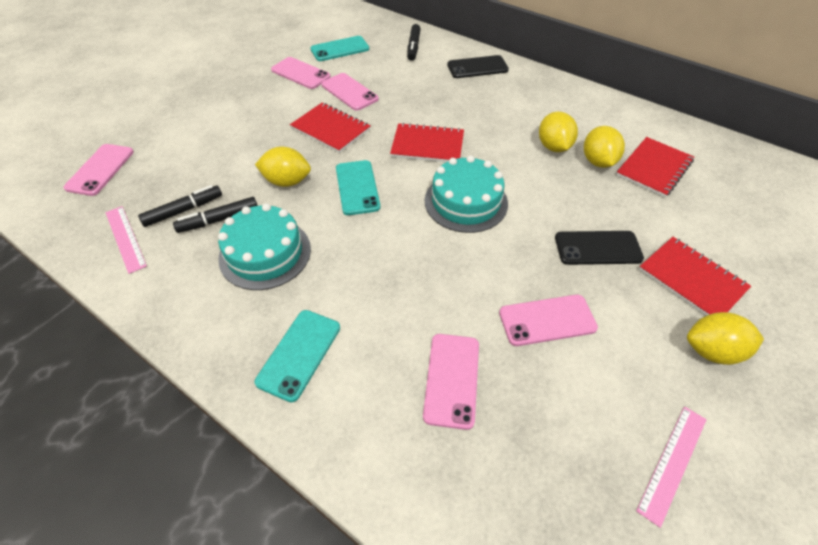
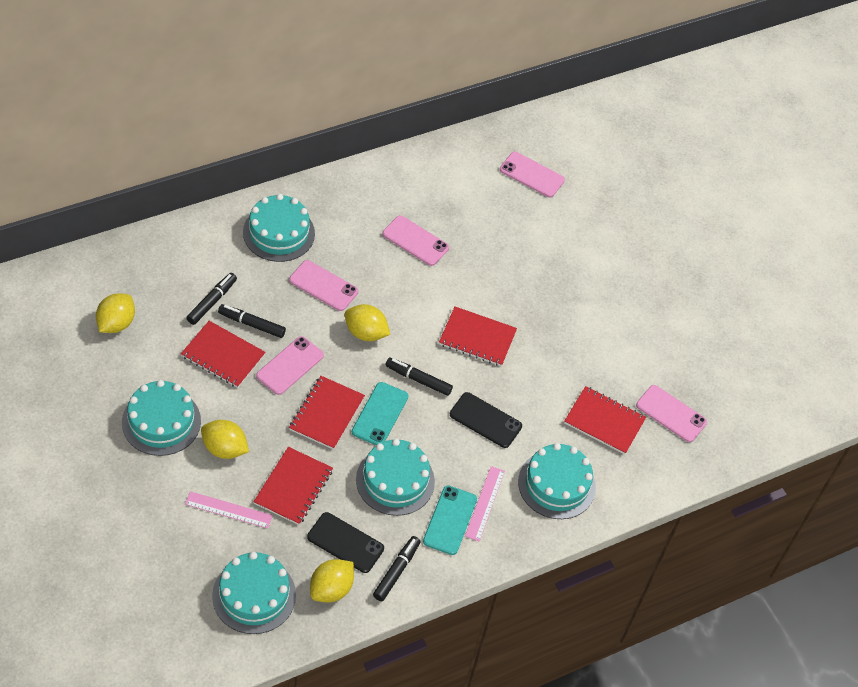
black marker: [138,185,222,227] [173,197,258,233] [407,24,421,61] = 3 -> [186,273,237,325] [218,304,286,338] [373,536,420,601] [385,357,453,396] = 4
red notebook: [290,103,370,153] [390,123,464,162] [616,137,694,197] [639,237,751,316] = 4 -> [181,321,266,388] [253,447,333,525] [289,376,365,450] [439,307,517,366] [564,386,646,454] = 5
turquoise cake: [218,203,311,290] [425,155,508,233] = 2 -> [122,380,201,456] [212,552,296,634] [243,194,315,262] [356,439,435,516] [518,443,596,519] = 5
turquoise phone: [255,310,340,402] [310,36,369,61] [336,160,380,215] = 3 -> [352,382,408,445] [423,485,477,555] = 2

